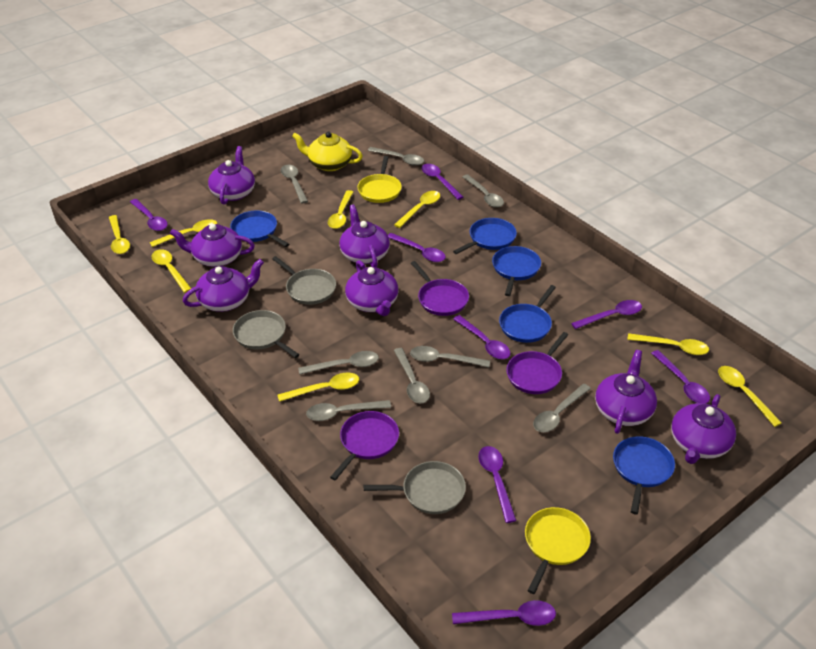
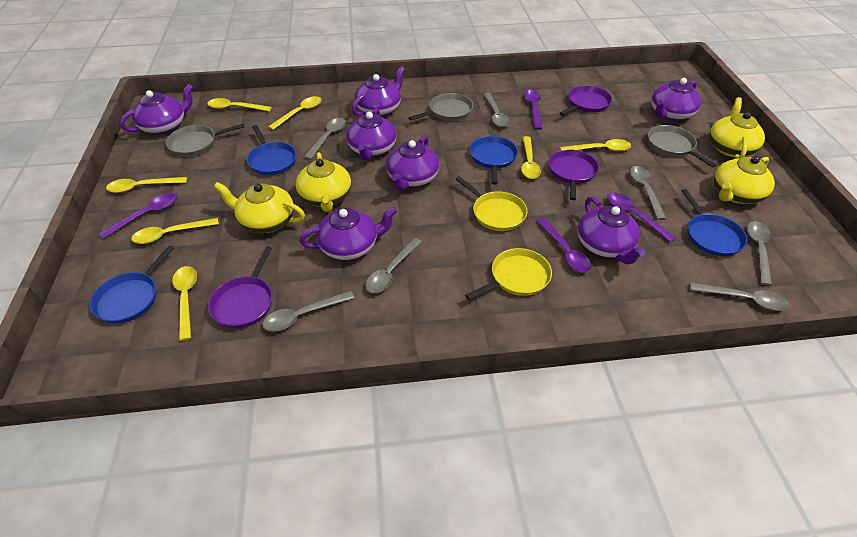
blue pan: [230,210,289,247] [453,218,517,254] [492,246,541,296] [499,285,556,343] [613,436,675,514] = 5 -> [90,246,174,324] [247,125,297,175] [470,136,518,185] [681,189,747,256] = 4
grey spoon: [281,165,308,203] [298,351,379,375] [306,400,391,421] [367,147,424,166] [394,348,430,403] [410,346,490,367] [463,174,504,208] [533,384,591,432] = 8 -> [263,291,354,332] [304,118,346,160] [365,237,422,293] [483,93,510,127] [630,166,666,220] [689,282,789,311] [747,221,772,286] = 7
purple spoon: [130,199,168,231] [388,233,446,262] [421,164,463,200] [452,600,556,626] [453,315,510,359] [478,446,517,523] [571,300,642,329] [651,350,710,404] = 8 -> [99,193,177,239] [524,90,542,130] [536,218,591,273] [607,193,676,242] = 4
yellow spoon: [109,215,130,254] [150,219,217,247] [152,249,192,293] [277,372,359,402] [328,190,353,229] [394,191,440,228] [627,333,709,355] [718,366,782,427] = 8 -> [106,177,187,193] [131,218,219,244] [172,266,197,341] [207,98,272,112] [268,96,321,130] [521,136,541,179] [560,139,631,151] = 7
yellow teapot: [292,132,363,171] = 1 -> [214,182,305,233] [295,152,351,212] [709,97,765,159] [714,156,775,204] = 4

